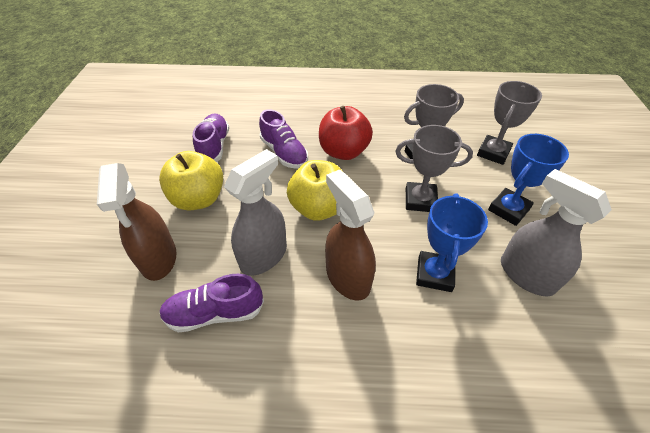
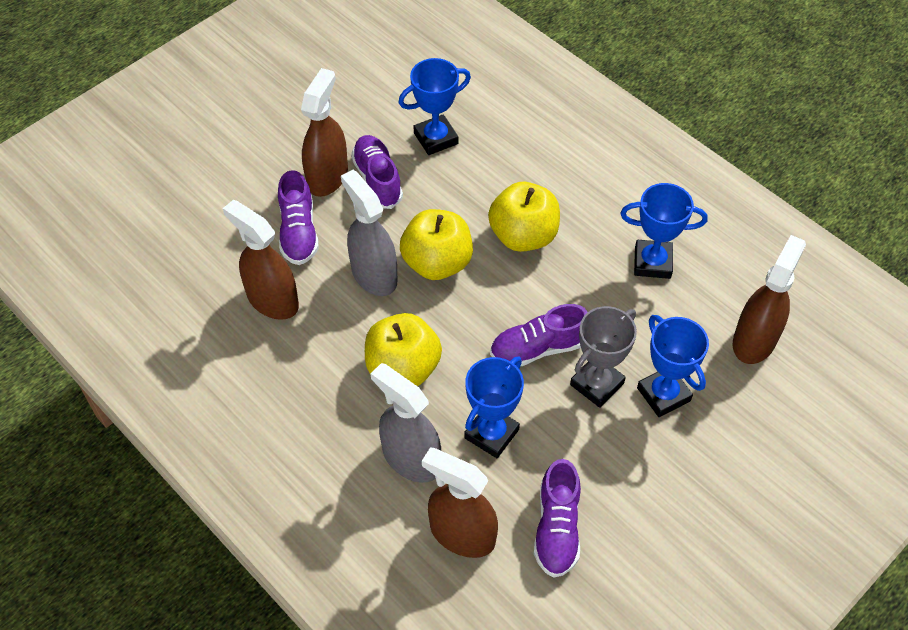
blue trophy: [416,193,488,292] [488,134,569,226] = 2 -> [398,58,471,155] [464,357,524,458] [620,183,708,279] [637,315,709,417] = 4
brown spray bottle: [97,163,177,281] [325,169,376,300] = 2 -> [223,200,299,320] [301,68,348,197] [422,448,498,558] [733,235,806,364] = 4
grey trophy: [395,125,473,212] [404,84,464,159] [477,81,542,165] = 3 -> [570,306,637,408] = 1
purple shoe: [159,274,264,332] [193,113,229,162] [259,109,308,169] = 3 -> [278,170,319,265] [351,135,403,209] [490,304,588,367] [534,459,581,578] = 4
red apple: [319,106,373,160] = 1 -> none = 0
yellow apple: [159,151,223,210] [287,160,342,221] = 2 -> [365,313,442,386] [400,209,473,280] [488,182,560,252] = 3

